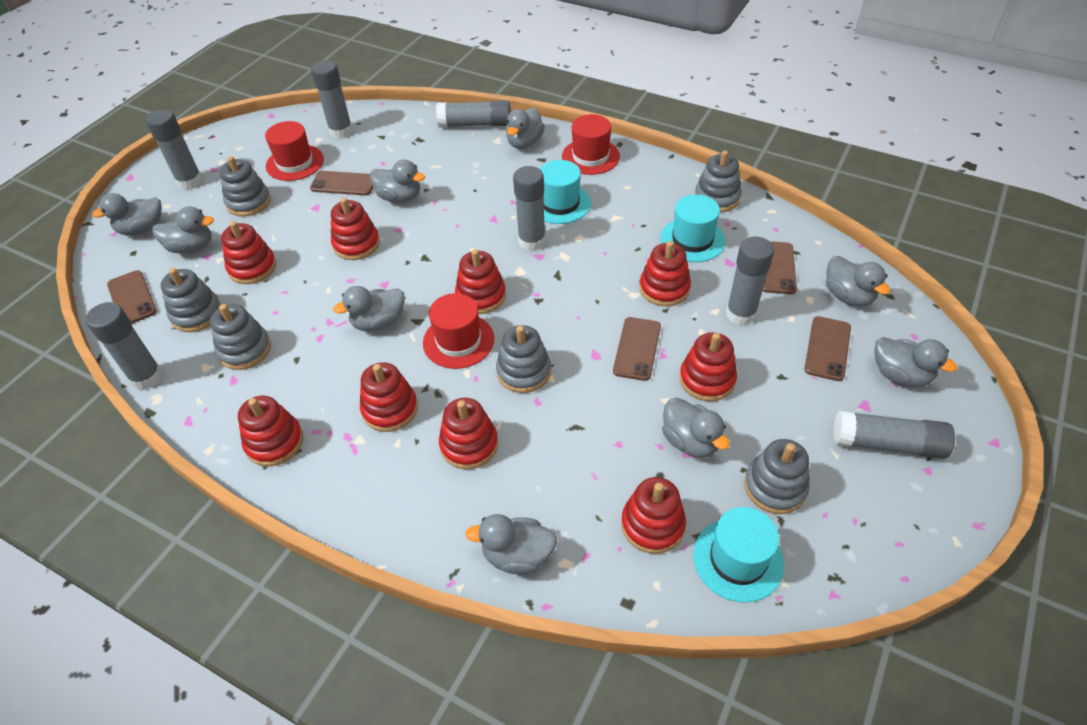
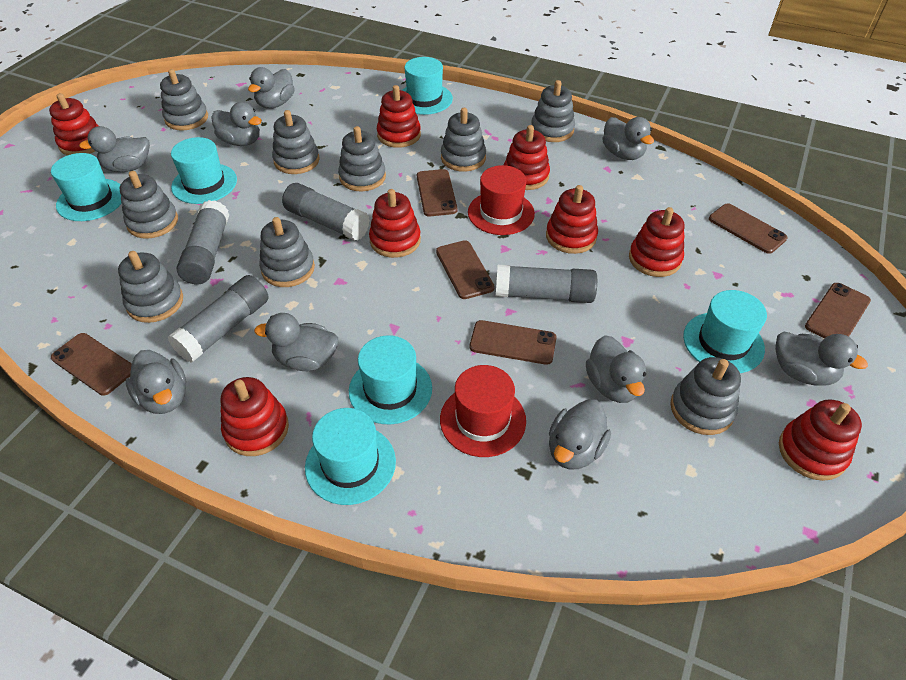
brown phone: [107,270,157,324] [310,171,373,195] [613,317,661,381] [762,241,797,294] [804,316,851,381] = 5 -> [51,333,132,395] [417,169,457,216] [436,240,495,299] [470,320,557,365] [709,203,788,254] [805,283,871,338] = 6
grey glue stick: [86,302,163,390] [146,109,203,190] [311,60,353,139] [436,100,511,128] [513,166,546,251] [726,237,774,325] [833,411,955,459] = 7 -> [168,275,269,363] [177,200,230,284] [282,183,370,241] [496,265,597,303] = 4
grey stacking toy: [161,268,221,332] [210,304,271,370] [220,156,271,216] [496,325,551,393] [695,150,742,212] [744,439,810,514] = 6 -> [118,251,183,323] [120,171,178,239] [160,69,208,130] [259,217,315,287] [272,110,320,174] [338,126,386,191] [441,108,486,172] [531,80,575,142] [670,357,741,435] = 9
red hat: [265,121,324,181] [423,293,494,369] [562,114,620,175] = 3 -> [440,365,526,457] [468,165,535,235] = 2
red stacking toy: [221,221,276,284] [238,396,303,466] [331,198,380,260] [360,362,418,432] [439,398,498,469] [455,249,506,314] [621,477,686,554] [640,241,691,306] [680,332,737,401] = 9 -> [49,93,99,155] [220,377,289,456] [369,189,421,258] [377,85,421,148] [504,125,550,190] [546,185,598,254] [629,207,685,277] [779,399,862,481] = 8
turquoise hat: [540,160,591,224] [660,194,726,262] [693,507,784,603] = 3 -> [51,153,122,221] [171,137,237,204] [305,408,396,505] [349,335,432,424] [402,57,453,115] [683,290,767,373] = 6

